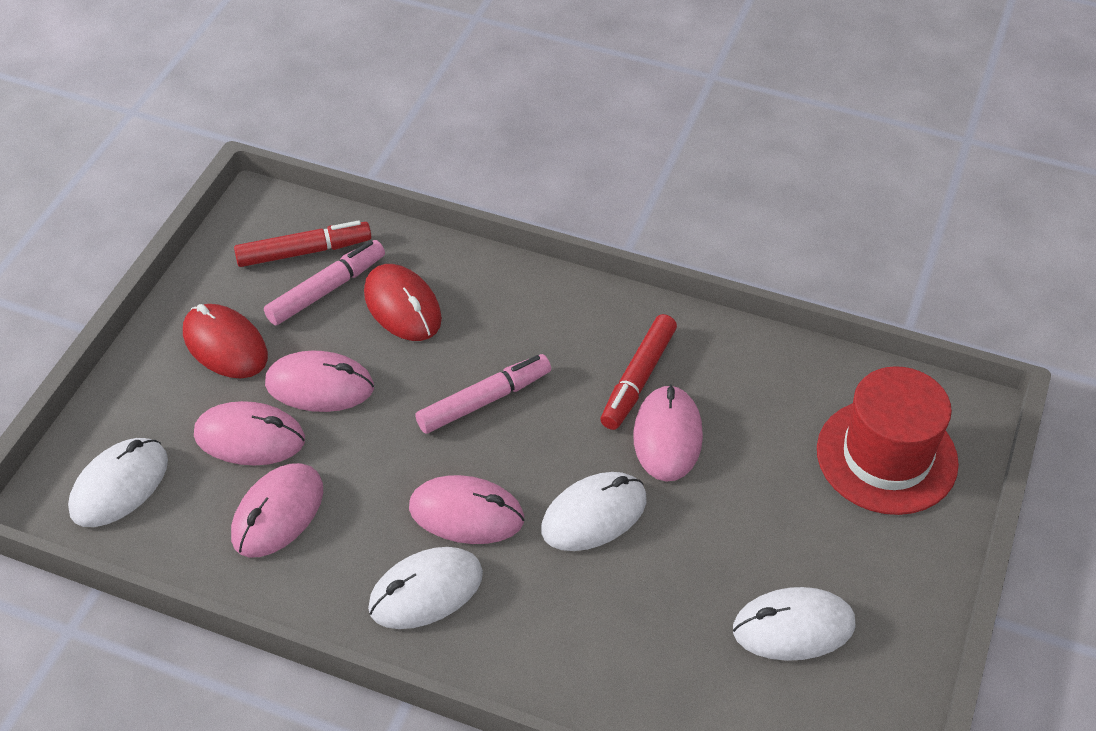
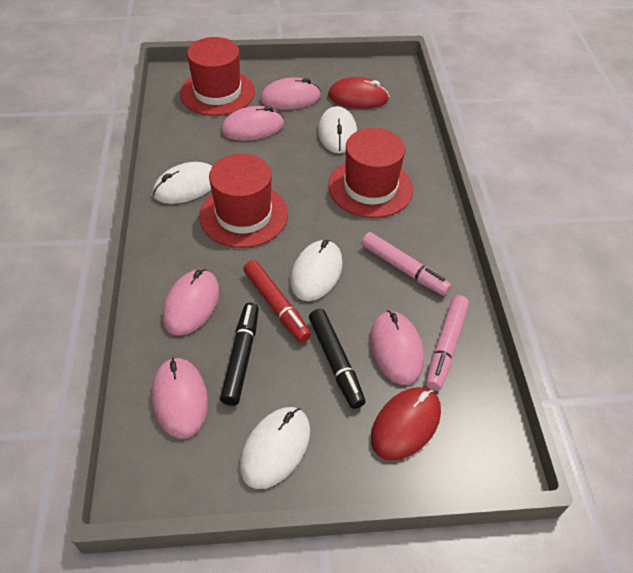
black marker: none = 0 -> [220,303,259,406] [309,309,366,409] = 2
red hat: [817,366,959,515] = 1 -> [180,37,255,116] [199,154,288,248] [328,128,413,218] = 3
red marker: [234,220,372,267] [600,314,677,430] = 2 -> [243,260,311,343] = 1

